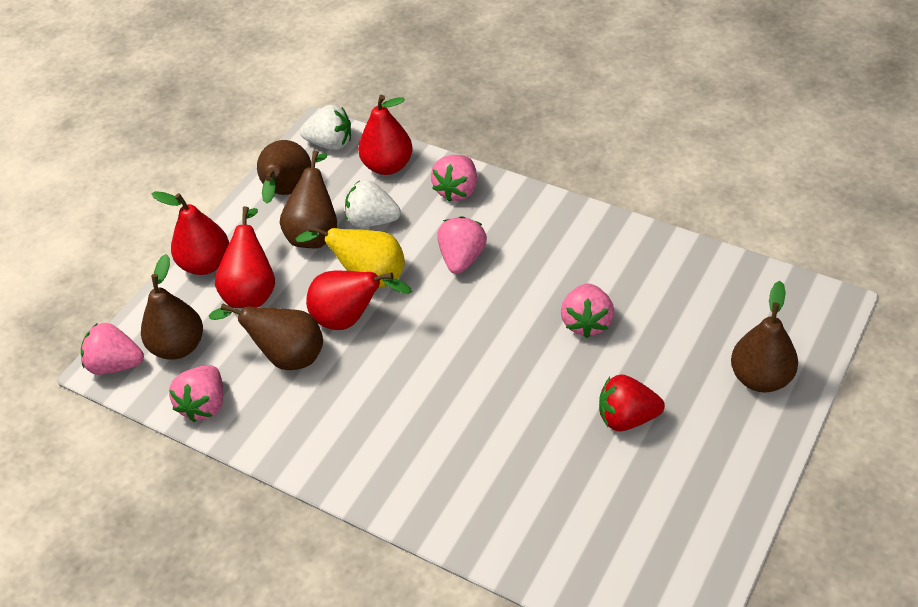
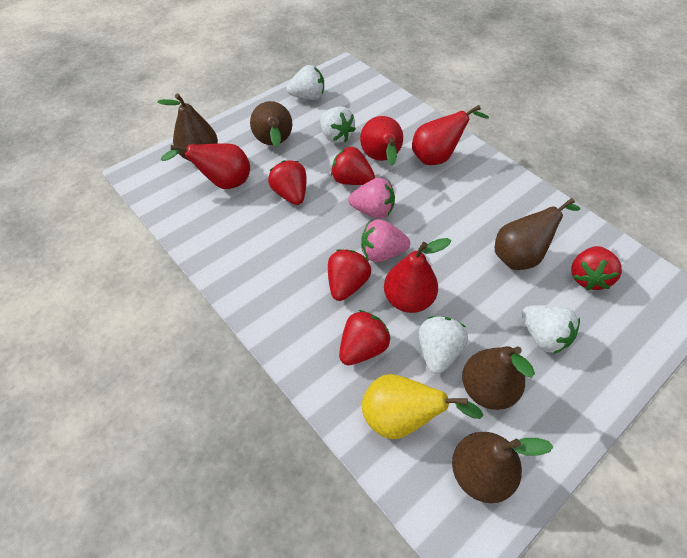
pink strawberry: [81,323,144,375] [169,365,223,422] [431,155,477,202] [437,216,487,274] [561,283,614,338] = 5 -> [348,178,395,219] [361,219,410,263] = 2
red strawberry: [599,374,665,431] = 1 -> [268,160,307,205] [328,249,371,301] [331,146,375,185] [339,310,391,365] [571,246,622,290] = 5
white strawberry: [300,105,351,150] [345,180,401,227] = 2 -> [286,65,324,100] [320,106,356,143] [419,316,468,374] [521,305,580,354] = 4

